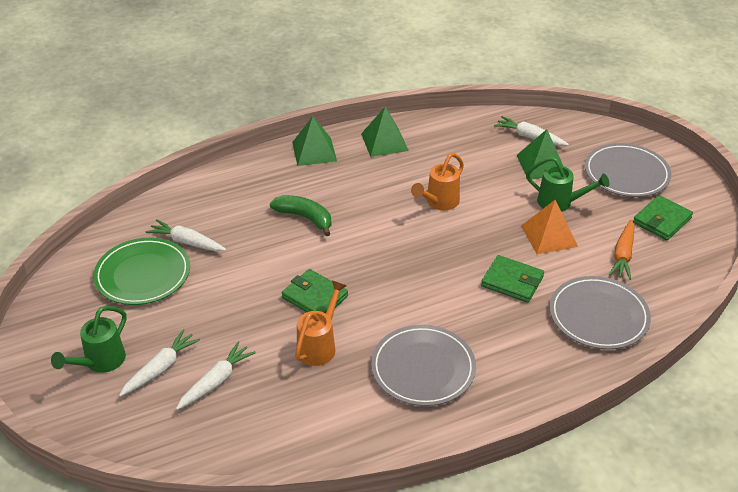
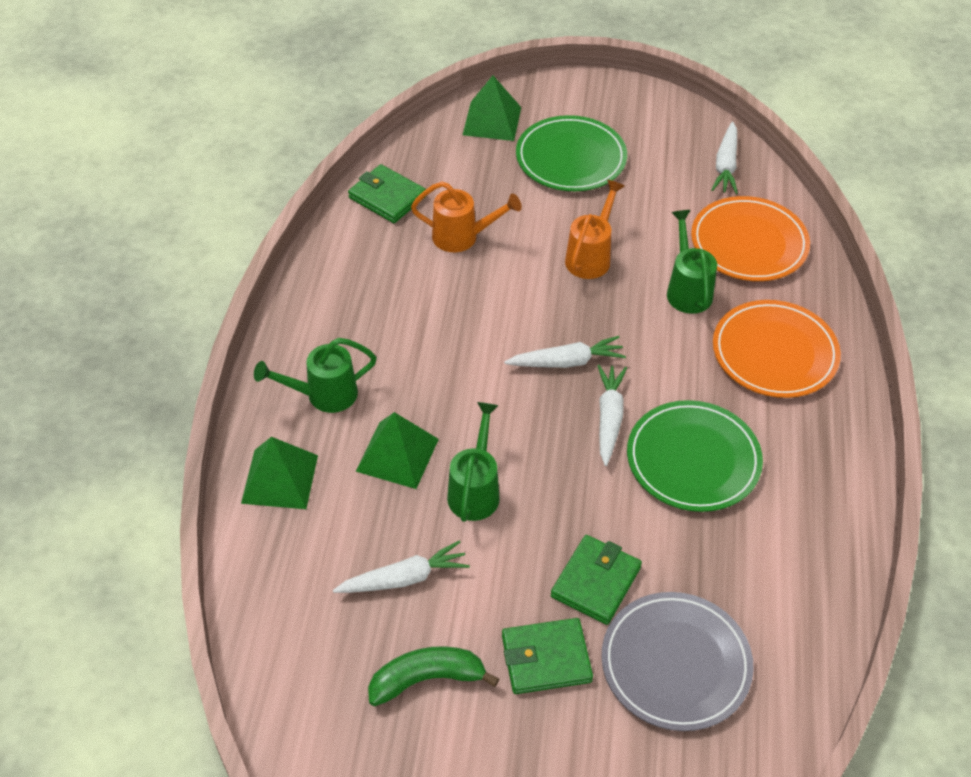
green plate: [93,238,190,305] = 1 -> [516,115,627,191] [627,400,763,512] = 2
green watering can: [51,306,127,373] [526,157,609,212] = 2 -> [254,338,377,413] [447,402,500,522] [667,210,717,314] = 3
grey plate: [371,325,476,406] [550,276,651,349] [585,143,672,197] = 3 -> [601,592,754,731] = 1
orange carrot: [609,219,634,280] = 1 -> none = 0
orange plate: none = 0 -> [691,196,810,281] [713,300,841,398] = 2
orange pyramid: [521,200,578,254] = 1 -> none = 0

